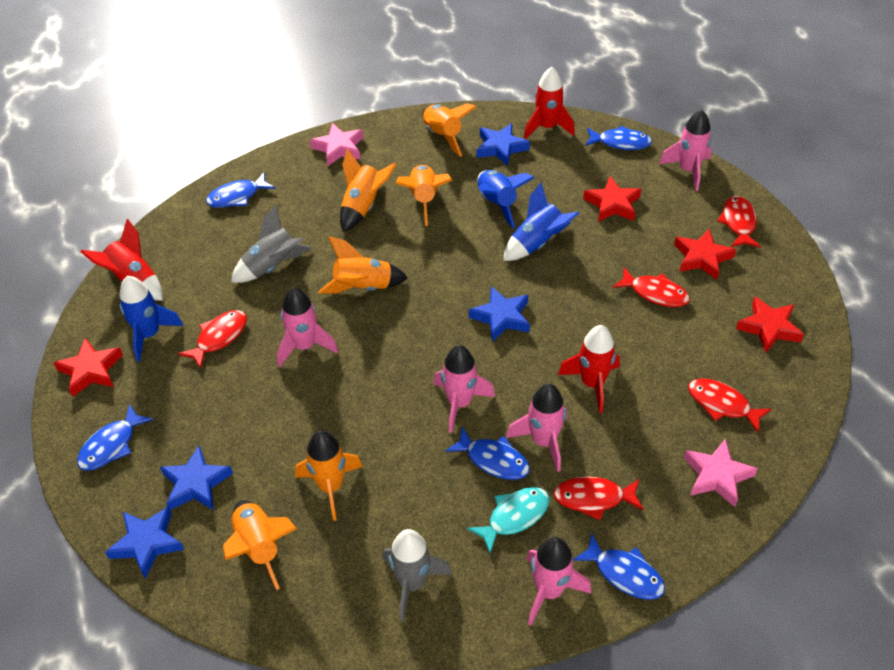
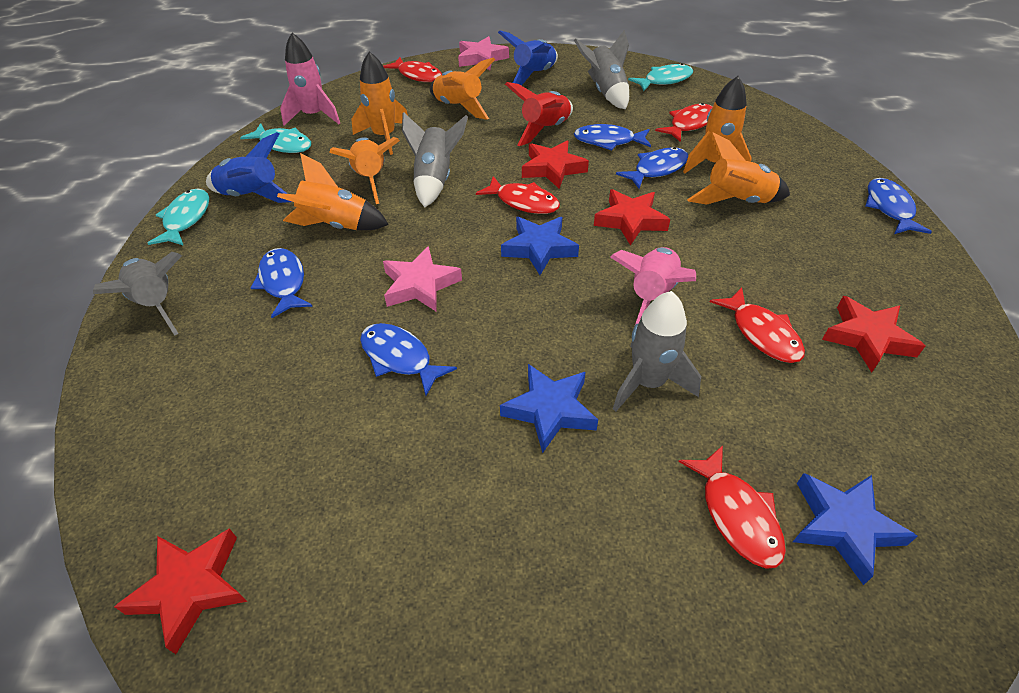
blue rocket: [120,276,183,362] [477,170,535,229] [503,182,580,261] = 3 -> [206,132,292,203] [498,30,558,86] = 2
blue star: [105,506,184,578] [160,446,233,510] [469,286,530,342] [476,123,530,166] = 4 -> [500,364,598,453] [501,217,579,275] [793,473,918,585] = 3
grey rocket: [231,205,312,283] [382,529,452,622] = 2 -> [93,252,182,336] [402,112,468,207] [574,30,629,109] [613,291,701,411] = 4
pink rocket: [277,287,338,368] [434,345,495,433] [506,384,567,472] [526,537,591,626] [659,109,712,191] = 5 -> [280,33,340,126] [610,247,696,325] = 2
red rocket: [80,219,163,301] [524,67,575,139] [558,325,620,413] = 3 -> [505,82,573,146] = 1
turquoise fish: [467,487,549,553] = 1 -> [148,189,209,246] [240,123,311,153] [628,63,693,91] = 3

